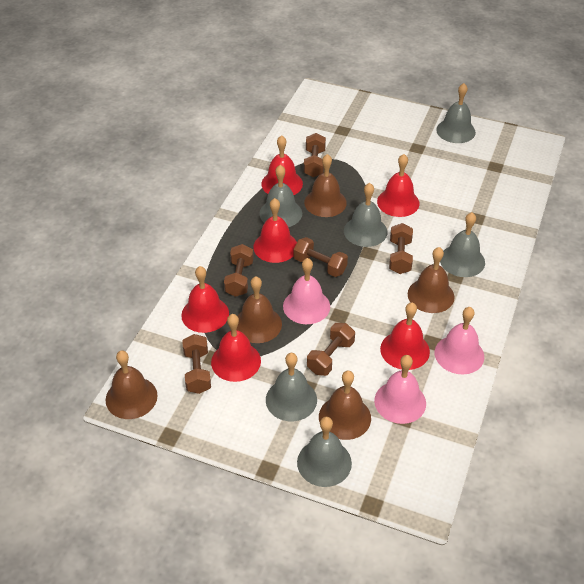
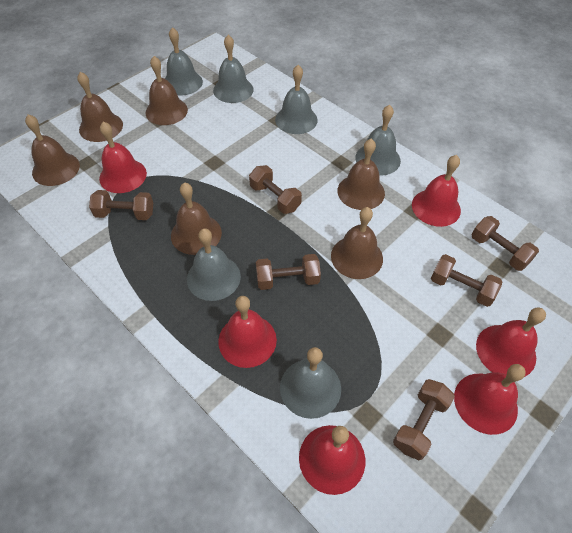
brown bell: [106,350,158,419] [237,276,282,343] [304,154,347,217] [319,371,371,440] [408,247,455,313] = 5 -> [25,114,80,186] [77,72,123,142] [146,56,188,125] [171,182,222,255] [331,207,383,279] [337,139,385,210] = 6
pink bell: [283,258,330,324] [374,355,426,424] [435,307,484,374] = 3 -> none = 0

